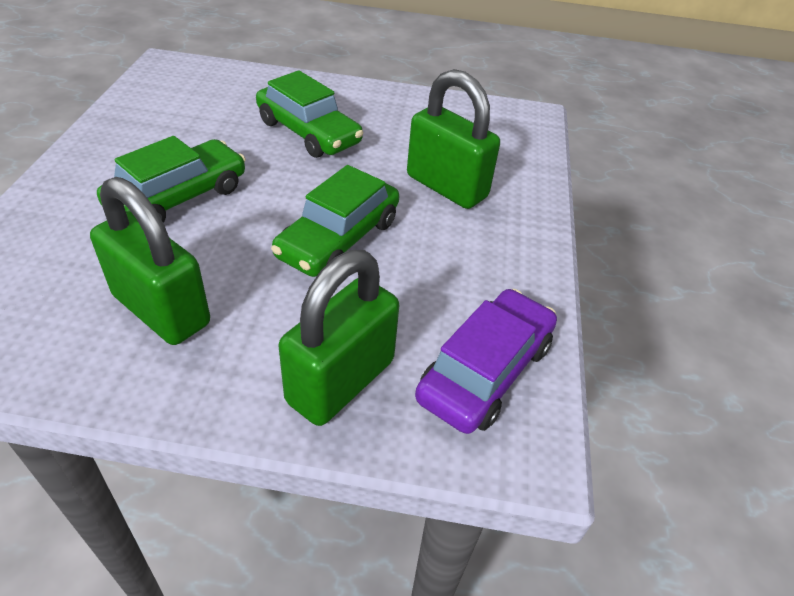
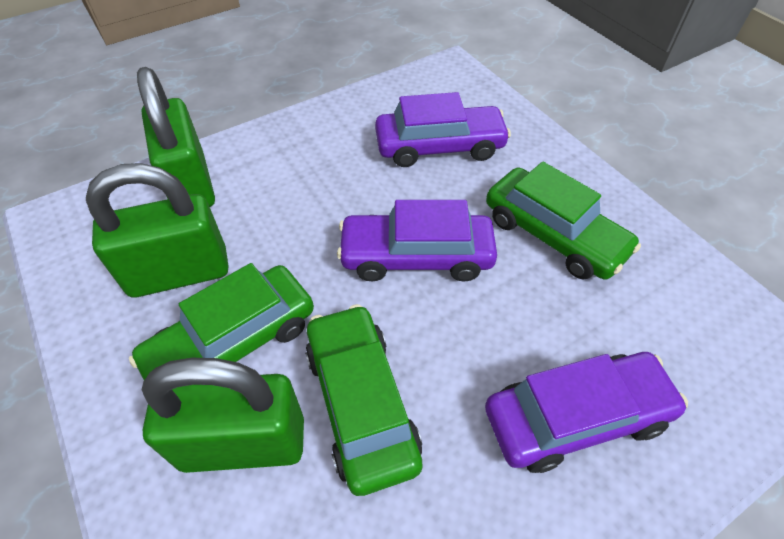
purple car: [415,289,557,434] = 1 -> [337,200,497,281] [375,92,511,167] [485,352,688,473] = 3

